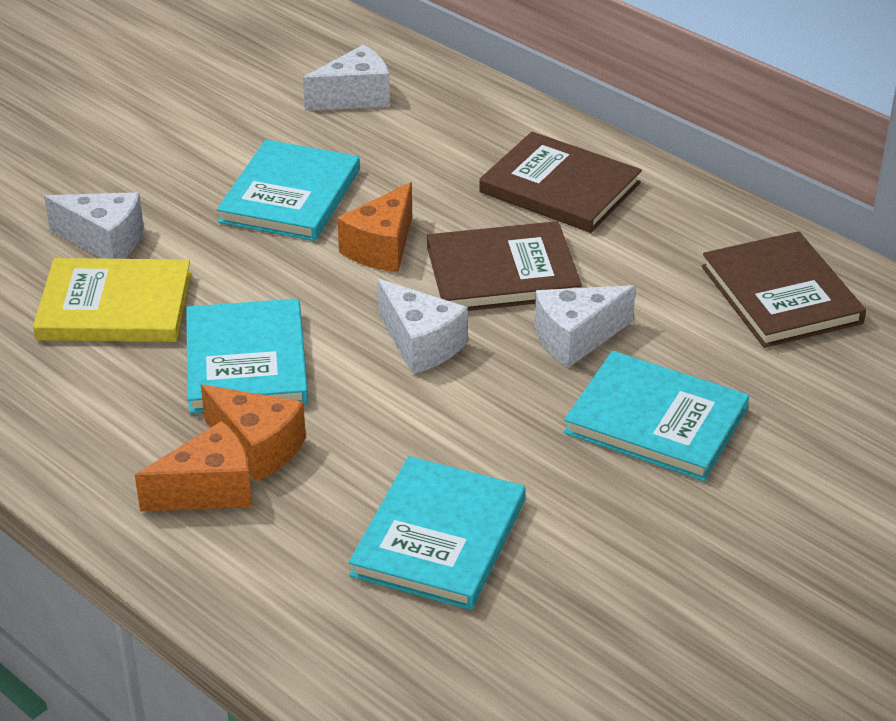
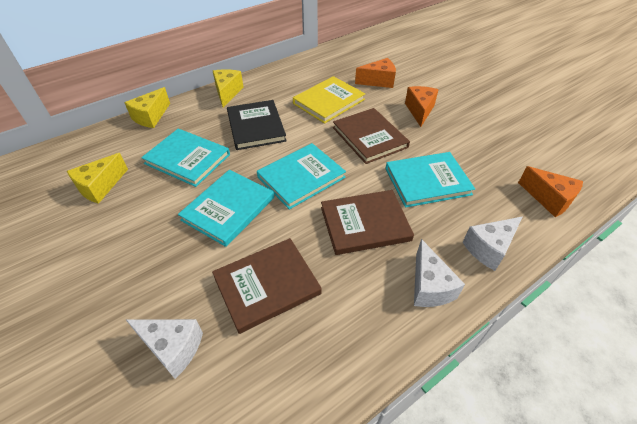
black book: none = 0 -> [227,100,287,150] = 1
white cheese: [44,192,144,259] [303,45,390,111] [378,279,468,374] [534,285,636,368] = 4 -> [126,319,203,379] [414,239,465,307] [463,216,523,271] = 3
yellow cheese: none = 0 -> [67,153,128,204] [124,87,170,128] [213,69,243,107] = 3

